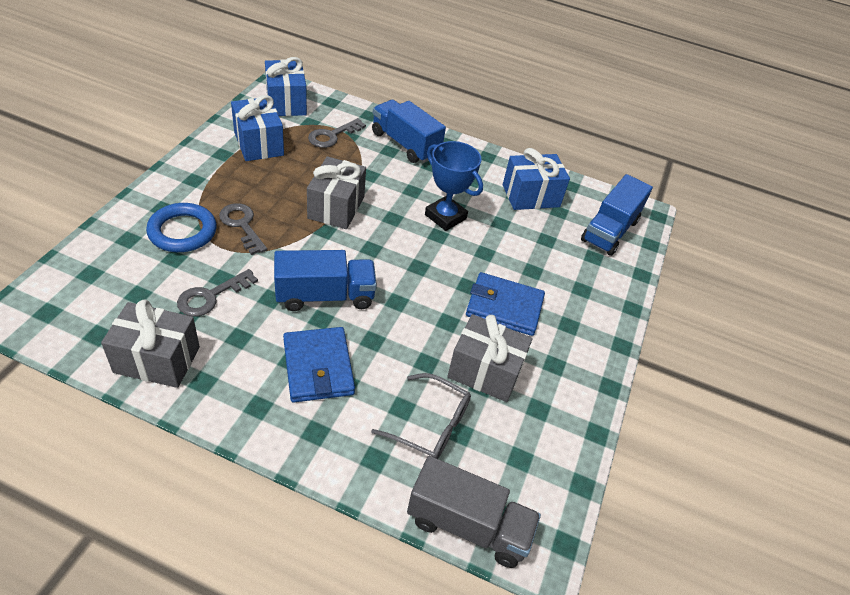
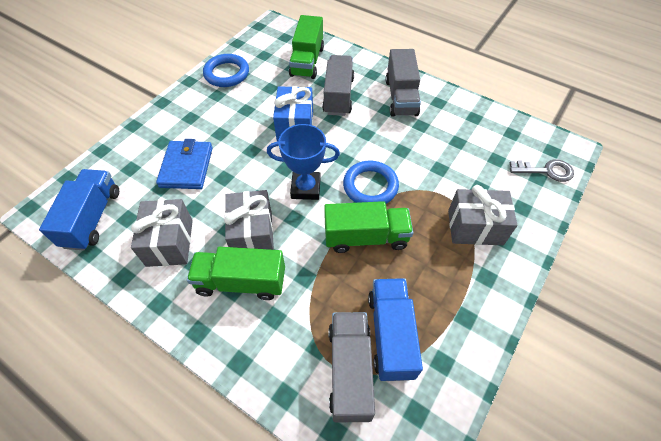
blue gift: [231,95,284,161] [265,57,307,116] [503,148,570,210] = 3 -> [273,86,313,141] = 1
blue ring: [146,203,217,252] = 1 -> [203,54,249,87] [343,161,399,204] = 2
blue truck: [274,250,377,311] [372,100,446,163] [581,174,653,256] = 3 -> [39,169,119,251] [368,278,423,381] = 2
blue wallet: [283,327,355,402] [466,272,545,336] = 2 -> [156,139,213,189] = 1
green truck: none = 0 -> [187,247,285,300] [289,15,324,79] [324,201,413,253] = 3
grey glasses: [371,373,471,459] = 1 -> none = 0
grey key: [177,269,258,316] [219,203,267,255] [308,118,366,148] = 3 -> [509,159,574,182] = 1
grey truck: [407,456,541,568] = 1 -> [322,55,354,116] [329,312,375,423] [386,49,421,117] = 3

